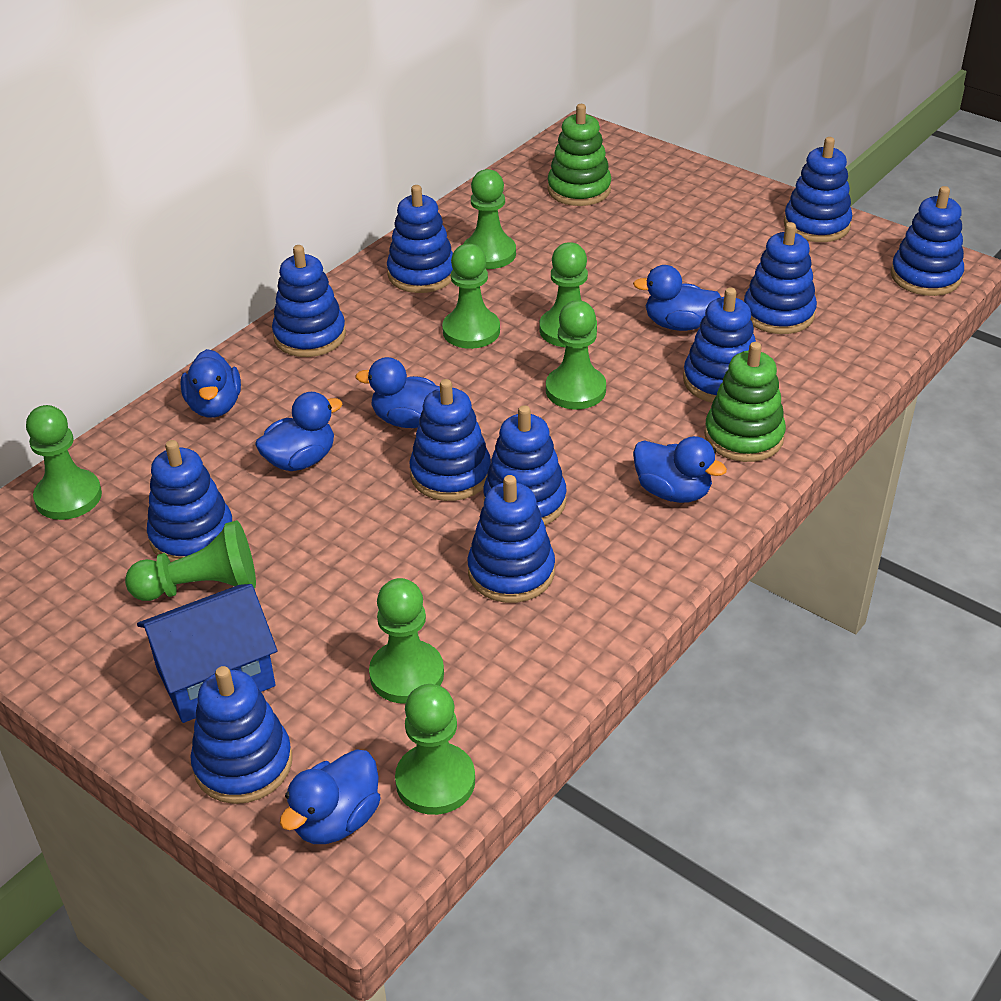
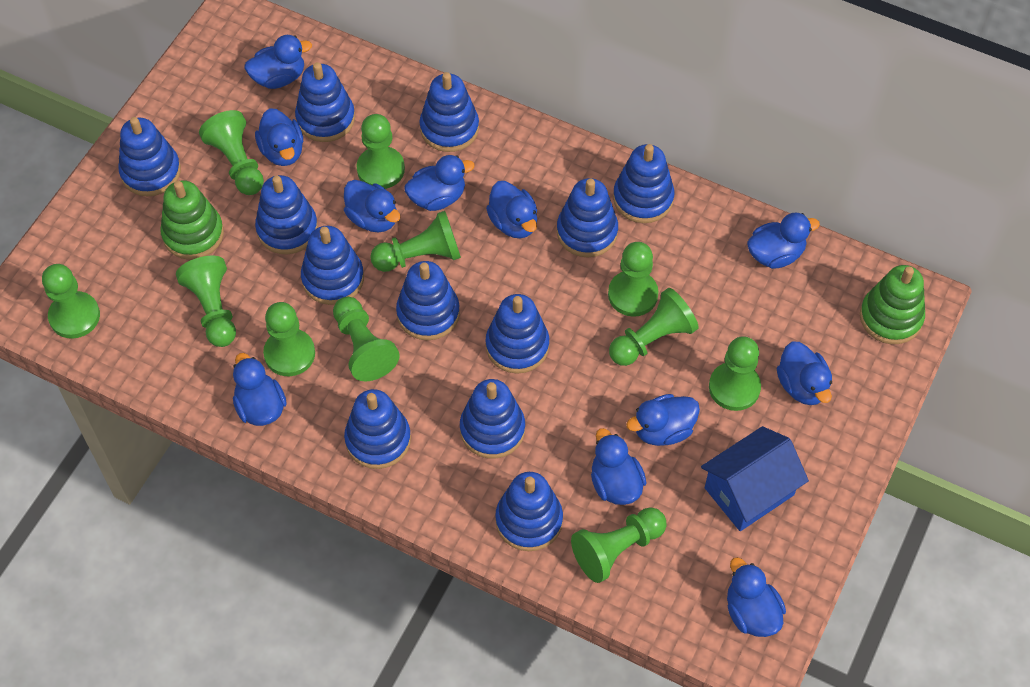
blue duck: [181,349,241,418] [255,392,342,471] [280,749,381,844] [355,357,440,428] [633,265,721,331] [633,436,727,503] = 6 -> [233,353,287,426] [244,35,312,89] [255,108,303,166] [344,180,401,233] [404,155,475,211] [486,181,537,238] [591,428,646,505] [626,394,700,446] [727,557,786,637] [747,212,820,269] [777,342,832,405] = 11
blue stacking toy: [147,440,232,562] [190,666,292,804] [272,245,346,357] [387,185,453,293] [409,379,491,501] [468,475,555,603] [483,405,567,525] [683,288,756,403] [744,222,817,334] [784,137,852,242] [891,186,964,296] = 11 -> [118,117,181,197] [255,175,318,254] [295,62,355,142] [301,226,364,305] [344,389,411,469] [396,261,460,340] [420,72,479,152] [460,379,525,459] [485,294,549,374] [495,472,563,551] [557,178,618,257] [613,144,674,223] = 12
green pawn: [26,405,102,520] [125,520,256,601] [369,578,444,704] [395,684,475,815] [442,244,500,349] [463,169,516,269] [540,242,597,347] [546,300,606,409] = 8 -> [42,264,100,339] [176,256,236,347] [199,110,264,195] [263,302,315,376] [333,297,400,381] [356,114,405,189] [370,211,461,272] [571,507,667,583] [608,242,658,317] [609,288,699,366] [709,336,761,411] = 11

